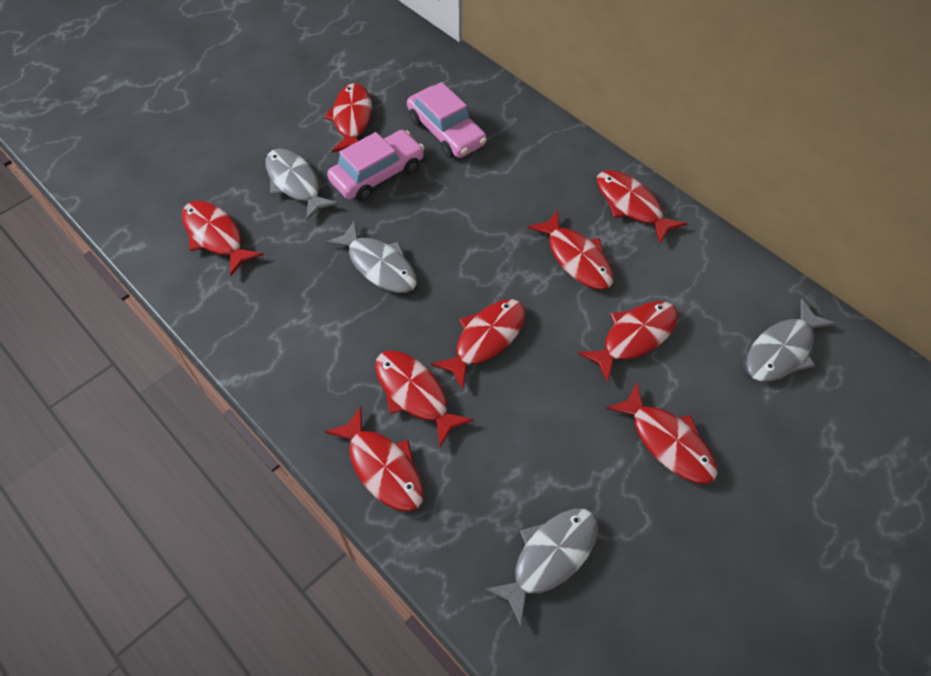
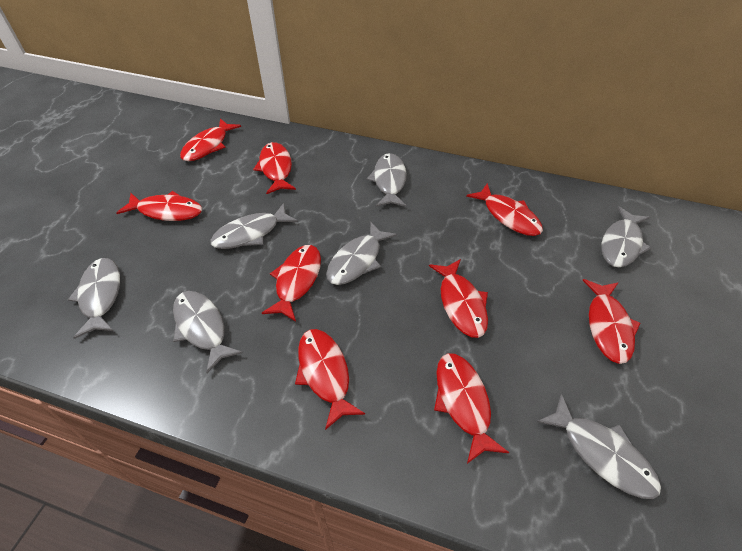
grey fish: [265,148,339,221] [326,221,417,293] [484,509,598,626] [746,299,837,382] = 4 -> [68,258,120,339] [173,291,243,373] [210,203,298,249] [326,221,397,285] [367,153,407,207] [537,394,661,499] [602,206,651,267] = 7
pink car: [327,130,424,201] [407,82,487,158] = 2 -> none = 0

